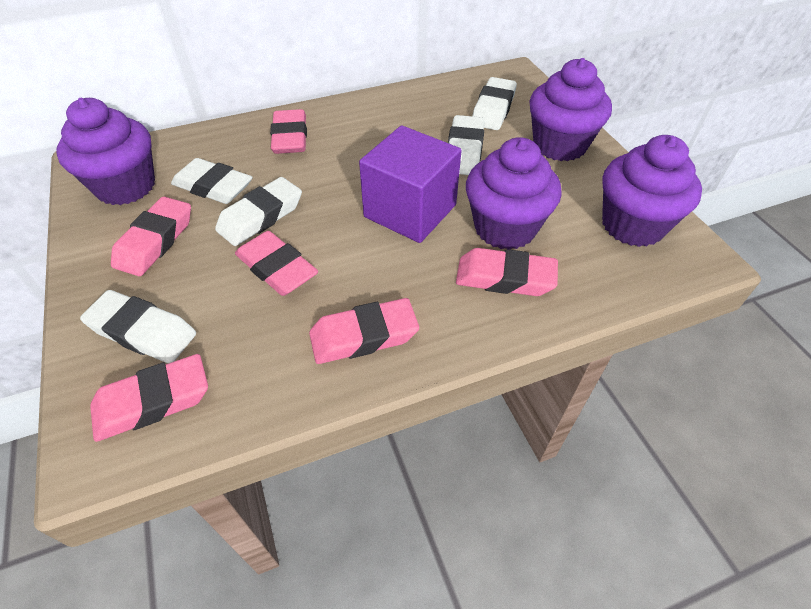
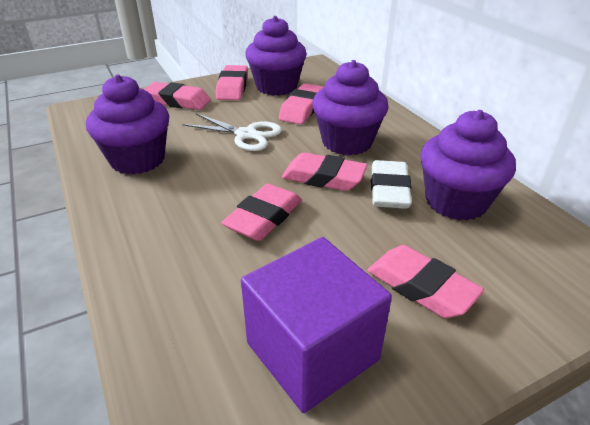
white eraser: [80,290,196,363] [171,158,253,204] [215,177,302,246] [448,115,485,175] [472,77,517,130] = 5 -> [371,160,412,209] = 1
white scissors: none = 0 -> [182,113,282,151] = 1

